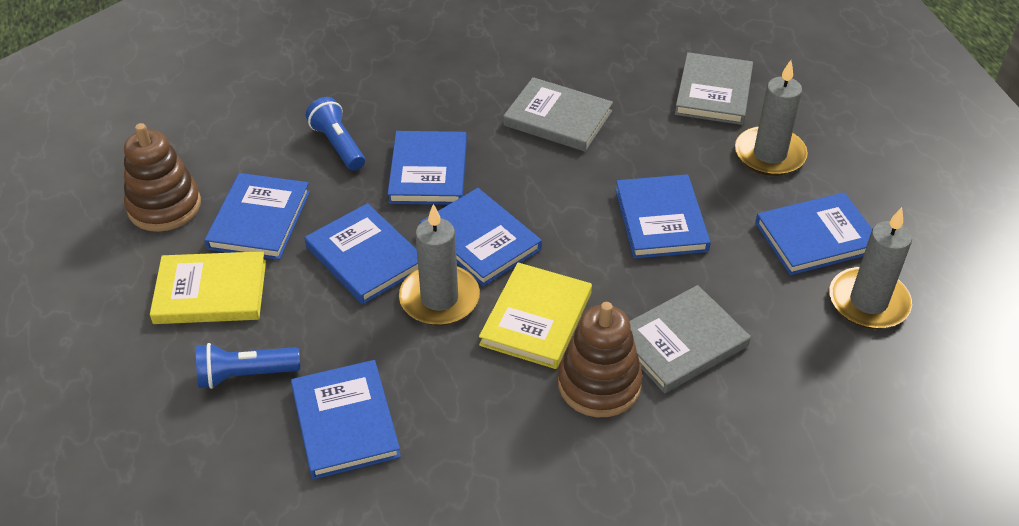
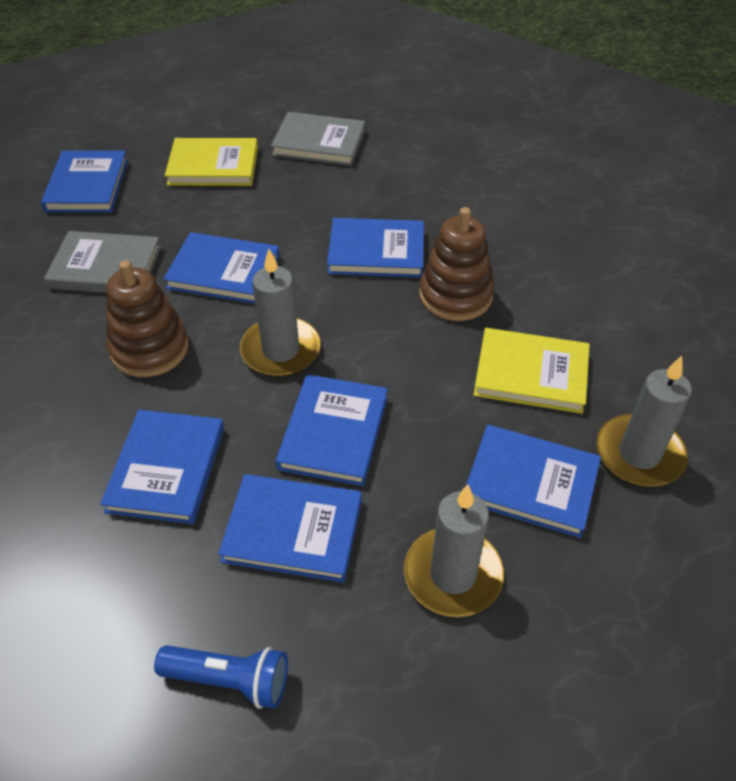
blue flashlight: [196,343,300,389] [306,97,365,171] = 2 -> [154,645,288,709] = 1
grey book: [503,77,613,151] [629,285,751,393] [675,52,753,125] = 3 -> [44,231,161,293] [271,112,365,166] = 2

